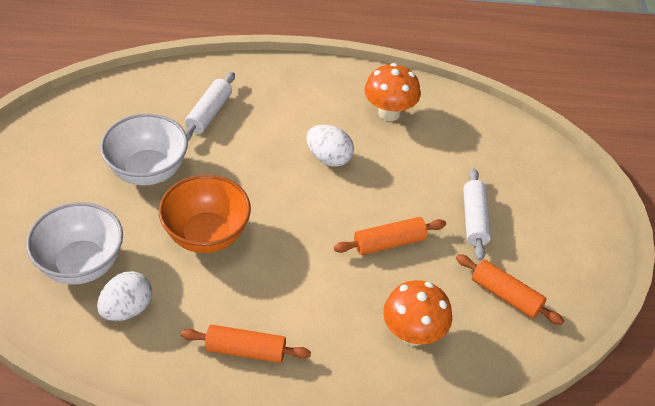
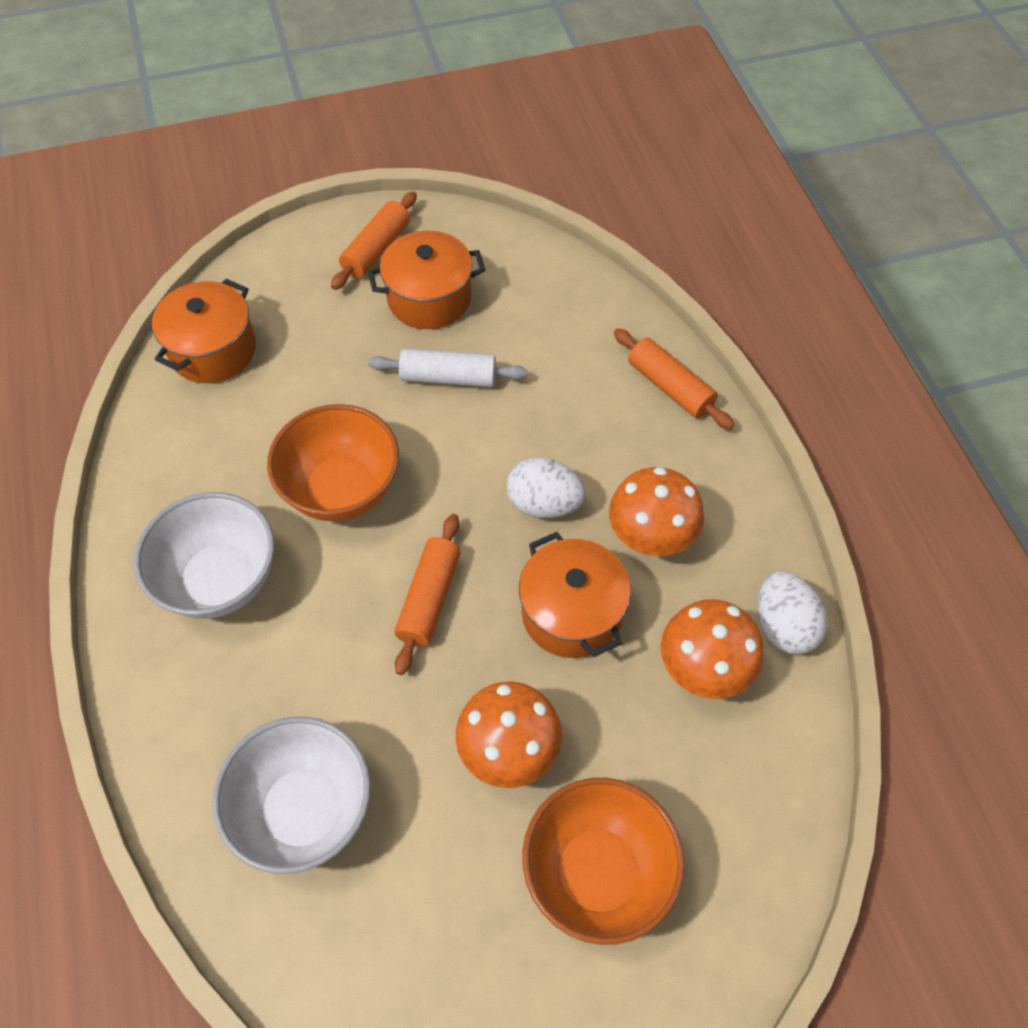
orange bowl: [159,175,251,253] = 1 -> [267,404,399,522] [522,778,685,945] = 2
orange mushroom: [364,63,421,121] [383,280,452,346] = 2 -> [456,682,562,788] [609,467,704,556] [661,599,764,699] = 3
orange pot: none = 0 -> [152,279,256,383] [368,231,485,329] [519,532,631,658] = 3
white rolling pin: [185,72,235,141] [463,168,491,261] = 2 -> [368,349,528,387] = 1

